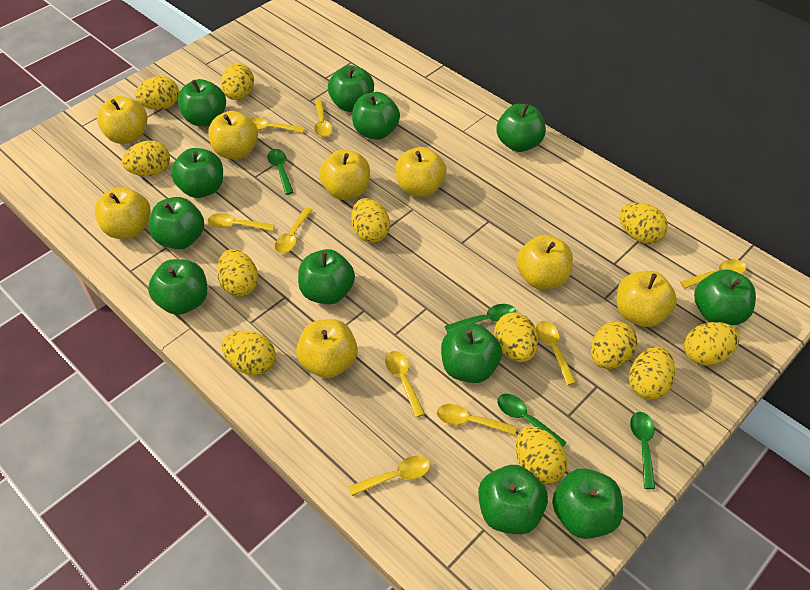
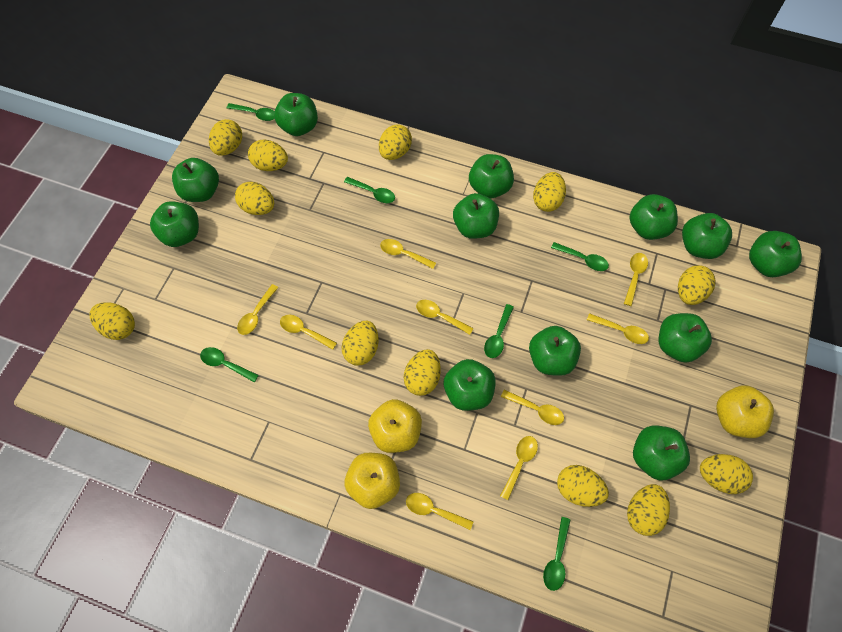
green spoon: [267,149,294,195] [445,304,516,333] [497,394,567,447] [630,412,655,489] = 4 -> [200,347,259,382] [227,103,275,121] [344,177,395,203] [484,304,514,358] [543,517,570,591] [551,242,609,271] = 6
yellow apple: [95,187,151,239] [97,96,147,144] [208,111,258,159] [296,319,358,378] [319,150,370,200] [396,147,447,197] [516,235,573,289] [617,271,677,327] = 8 -> [345,453,400,509] [368,399,422,453] [716,385,774,438] = 3

